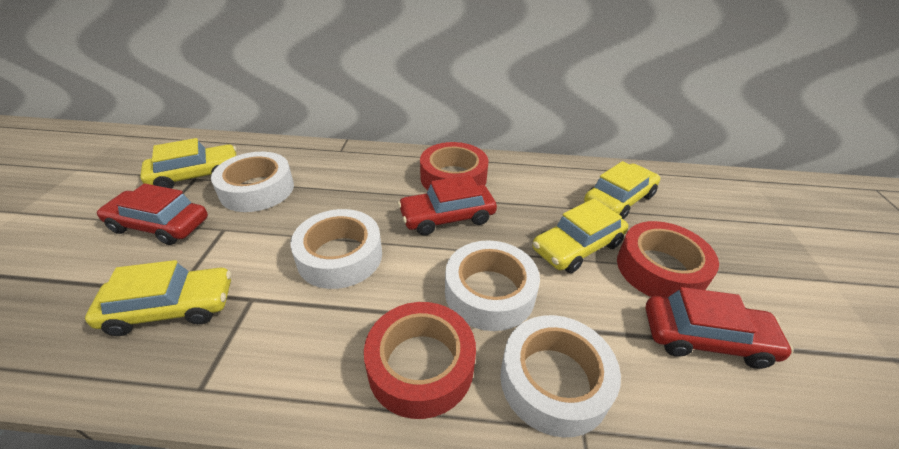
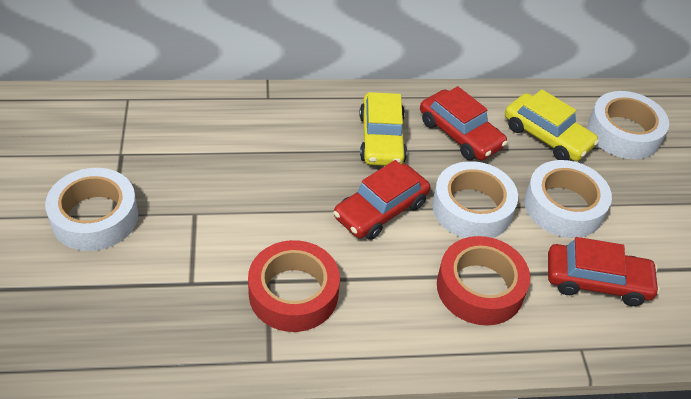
red tape: [364,302,476,419] [420,142,489,190] [617,221,719,297] = 3 -> [248,240,340,332] [437,236,530,325] = 2
yellow car: [85,260,231,336] [140,138,237,189] [532,198,628,273] [584,161,660,219] = 4 -> [359,92,407,166] [505,90,599,161] = 2

